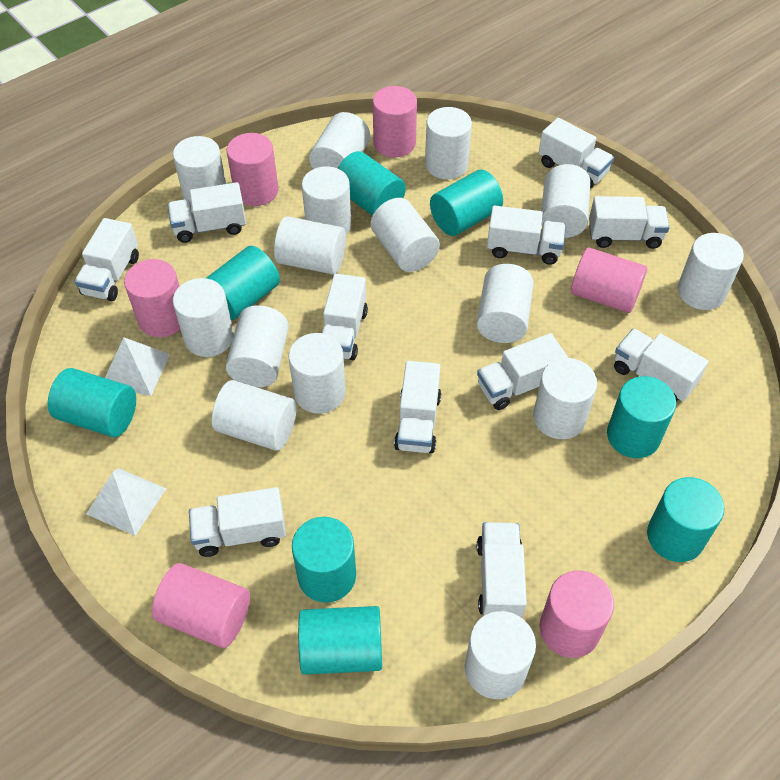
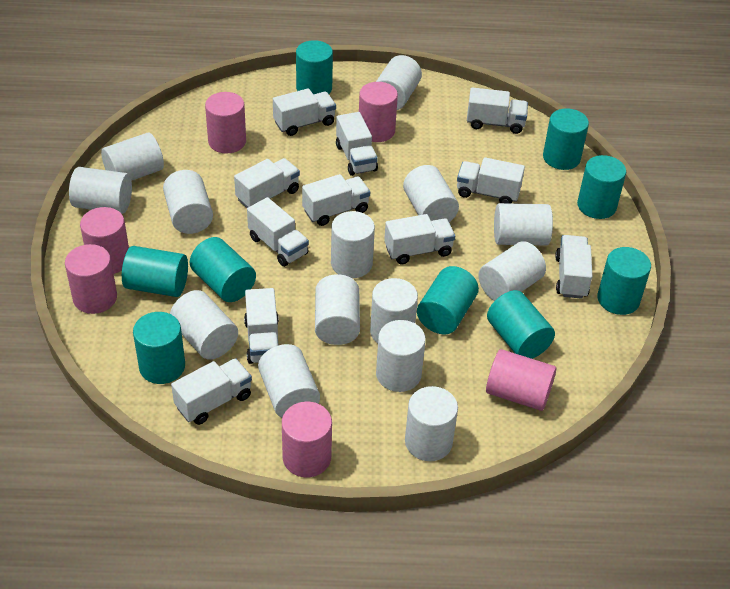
turquoise cylinder: [48,368,136,437] [206,246,280,320] [292,517,356,603] [298,606,382,675] [338,151,406,216] [430,170,503,236] [607,376,676,458] [647,477,724,562] = 8 -> [122,246,188,297] [133,312,185,384] [190,237,256,302] [296,40,333,95] [417,266,479,335] [487,290,555,359] [543,108,589,170] [577,155,626,219] [597,247,651,315] = 9
white cylinder: [173,136,226,207] [173,278,234,357] [212,380,297,451] [226,305,289,387] [274,216,346,275] [288,333,346,414] [302,166,351,234] [309,112,370,169] [371,198,440,272] [425,107,472,179] [465,611,536,699] [477,264,534,343] [533,358,597,439] [541,164,591,238] [677,233,744,310] = 15 -> [69,167,132,214] [101,133,164,181] [163,170,213,234] [170,290,238,360] [258,344,320,418] [315,274,360,345] [331,211,375,278] [370,278,418,343] [376,55,422,110] [376,320,426,392] [403,165,459,222] [405,386,458,461] [478,241,546,301] [494,203,553,246] = 14
white pyramid: [86,468,167,536] [105,337,170,396] = 2 -> none = 0

